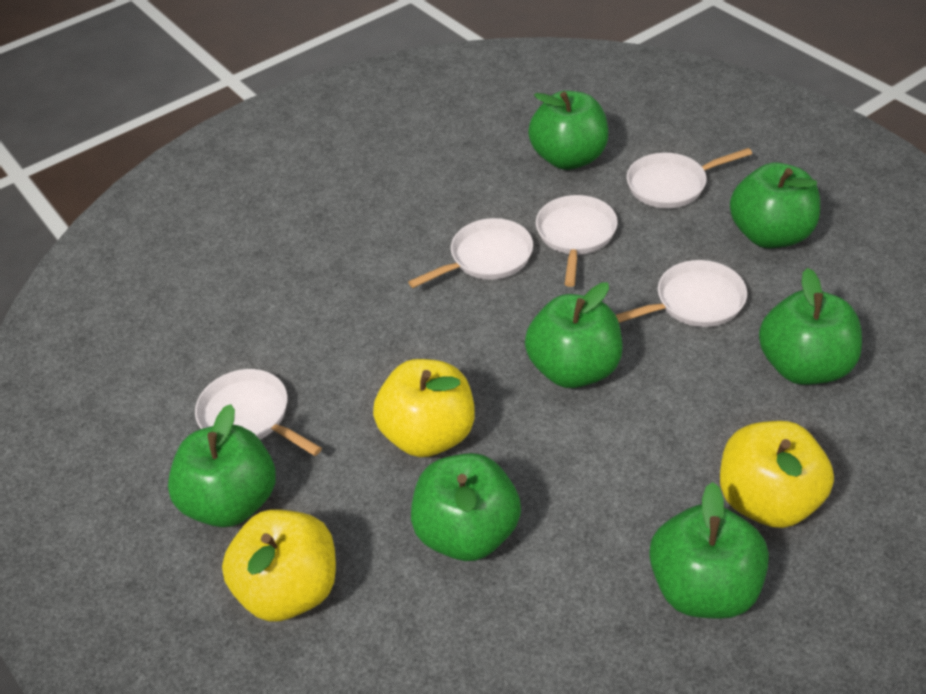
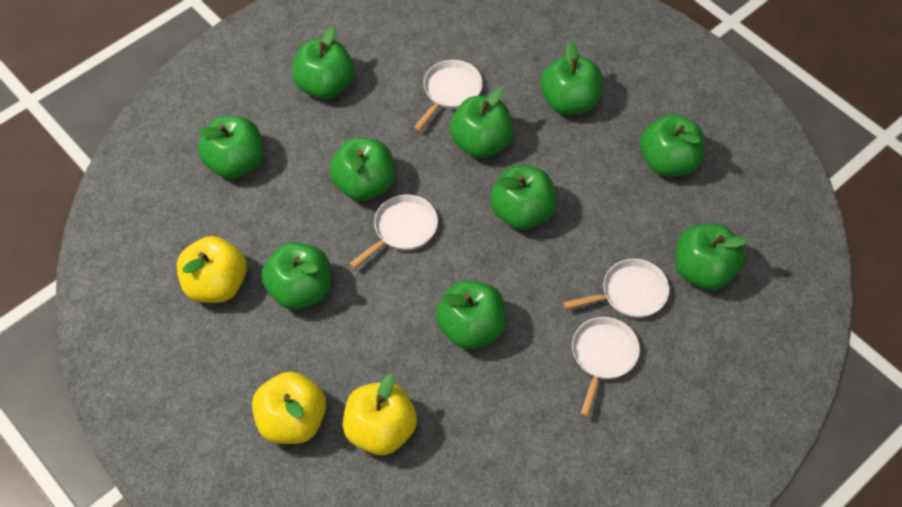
green apple: [168,404,276,527] [411,453,521,561] [525,282,623,388] [528,91,608,170] [649,482,769,619] [730,163,820,248] [759,268,862,385] = 7 -> [197,116,264,179] [261,242,331,310] [292,27,354,99] [329,138,395,201] [436,280,506,349] [450,88,514,158] [490,165,557,230] [540,41,603,115] [640,114,705,177] [675,223,747,290] = 10
white pan: [195,369,322,456] [408,218,533,288] [536,195,618,287] [616,260,747,327] [627,148,752,208] = 5 -> [349,194,438,268] [414,60,483,131] [563,259,670,318] [572,317,640,417] = 4

